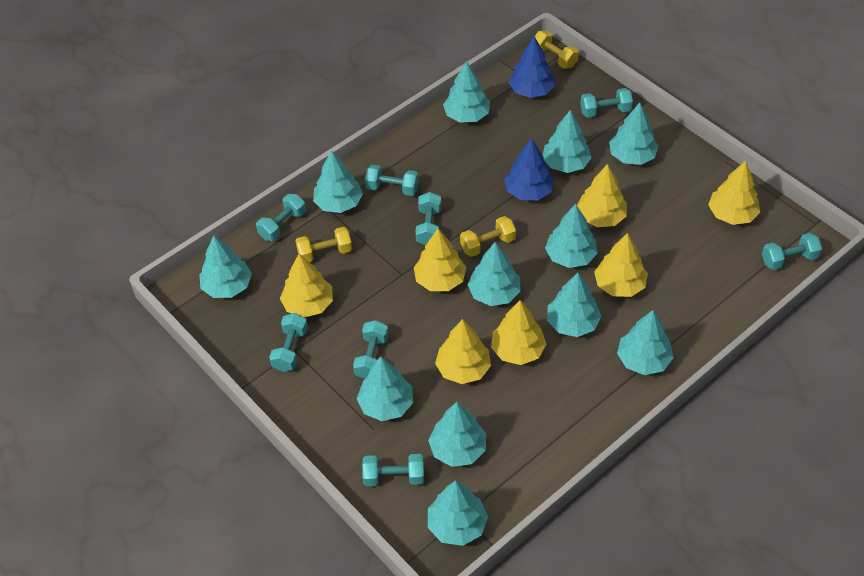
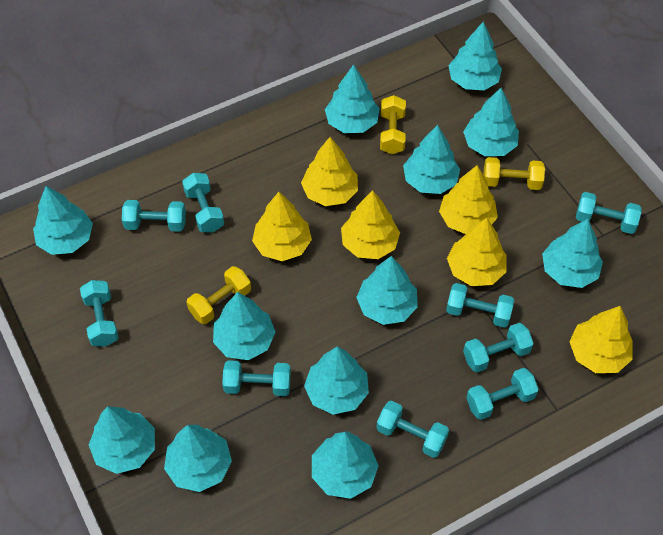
blue tree: [504,138,554,200] [509,36,555,98] = 2 -> none = 0
turquoise dumbbell: [256,194,306,241] [269,313,308,372] [353,320,389,379] [362,454,424,486] [365,165,419,196] [415,192,441,245] [580,88,633,118] [762,233,822,270] = 8 -> [80,280,118,346] [122,200,186,232] [182,173,224,232] [222,360,291,396] [376,401,449,458] [446,283,514,328] [463,323,534,372] [466,368,539,420] [576,192,641,234] = 9
yellow tree: [280,254,333,317] [414,228,466,291] [435,319,491,384] [491,300,546,365] [577,164,627,227] [594,233,648,297] [708,161,760,225] = 7 -> [252,192,312,261] [301,137,358,206] [341,190,400,259] [439,165,498,234] [447,218,507,286] [569,306,633,373] = 6

